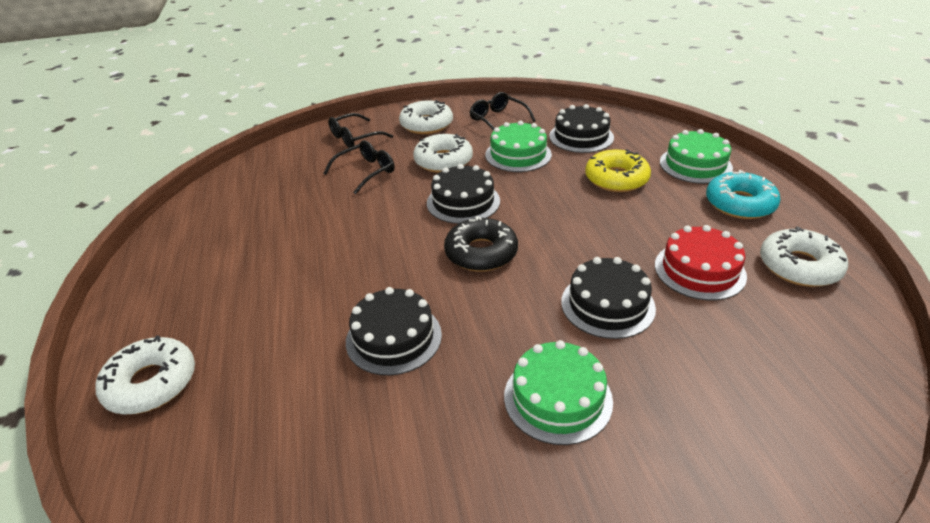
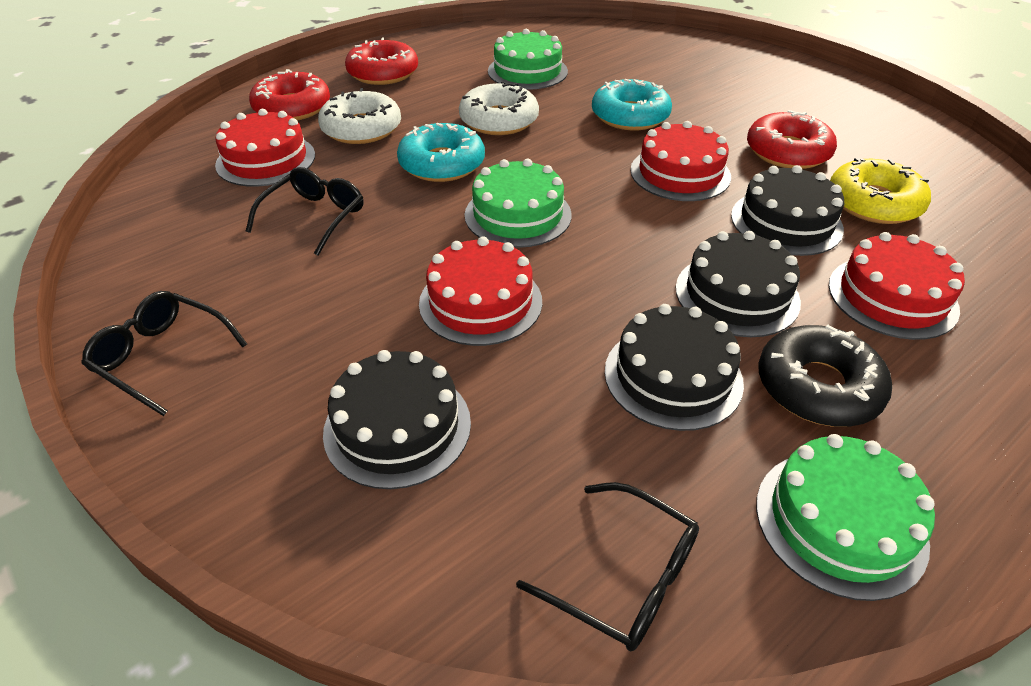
red cake: [655,225,747,300] = 1 -> [215,109,315,187] [419,237,542,346] [630,121,731,201] [829,232,965,340] = 4
red donut: none = 0 -> [249,69,330,121] [345,37,418,85] [747,110,837,169] = 3
turquoise donut: [706,170,781,219] = 1 -> [397,123,485,182] [592,79,672,130] = 2
white donut: [96,335,195,414] [399,100,453,134] [413,134,473,173] [760,227,848,287] = 4 -> [318,88,401,144] [459,81,539,135] = 2

